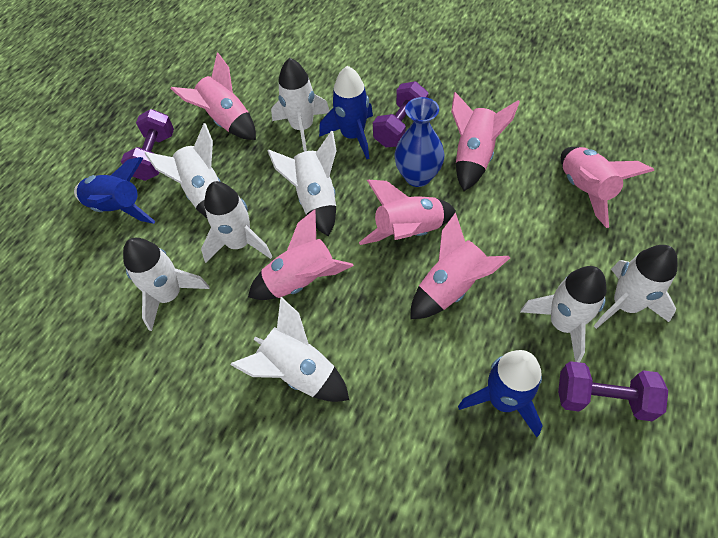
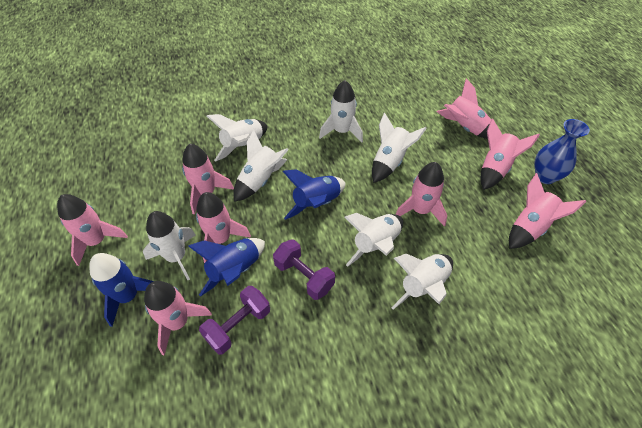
pink rocket: [171,53,256,140] [248,209,353,300] [359,180,456,245] [410,213,510,319] [451,92,520,191] [561,147,654,228] = 6 -> [57,194,128,266] [144,281,212,356] [182,144,234,215] [196,192,251,263] [396,162,447,227] [437,78,491,139] [480,118,540,190] [509,173,586,249] = 8
purple dumbbell: [121,109,174,181] [373,81,429,148] [558,361,668,422] = 3 -> [199,286,270,354] [273,239,335,300] = 2
white rocket: [123,238,210,331] [144,123,221,218] [201,181,273,263] [230,297,349,402] [268,131,337,237] [271,58,330,152] [520,266,607,362] [594,245,678,329] = 8 -> [143,211,196,280] [207,114,267,162] [233,130,289,202] [319,80,363,143] [345,213,403,267] [372,112,427,183] [391,254,453,310] = 7

